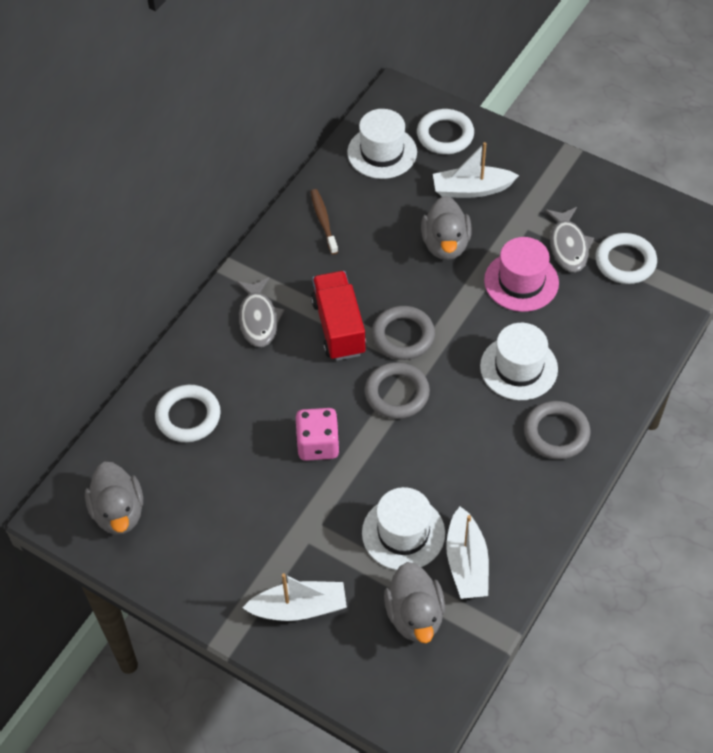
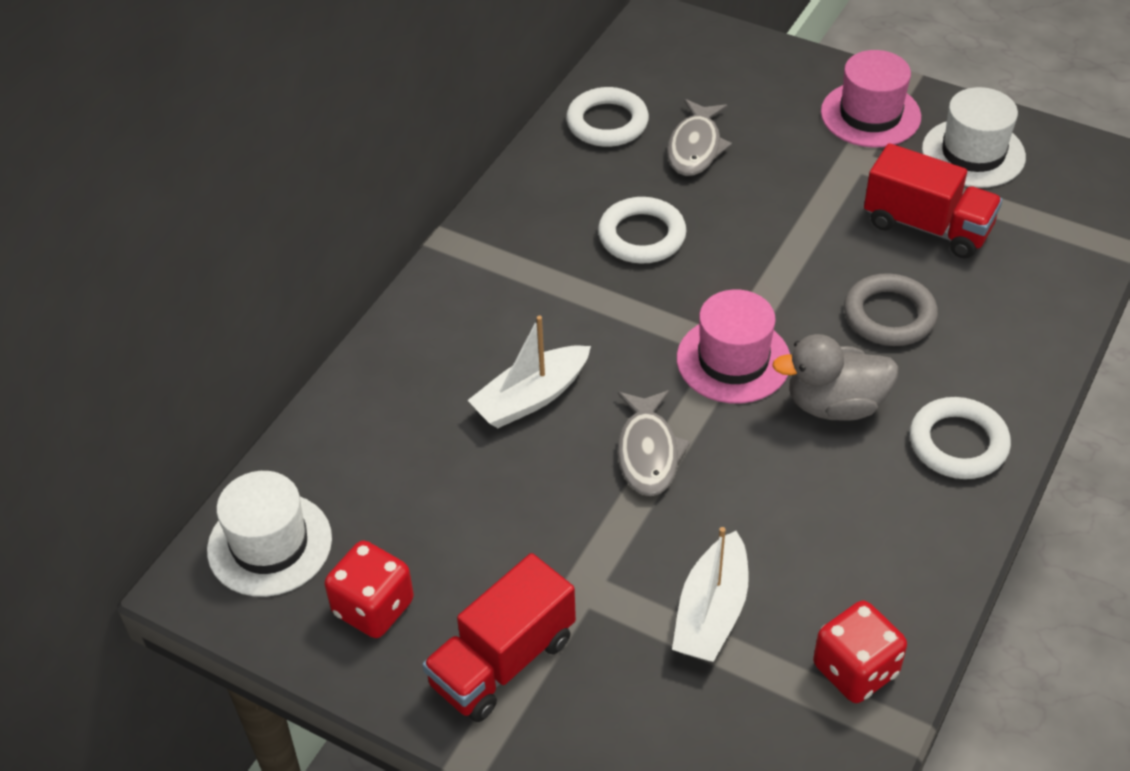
brown toothbrush: [311,189,338,255] = 1 -> none = 0
grey duck: [85,462,143,535] [384,562,445,643] [421,196,472,260] = 3 -> [772,334,899,421] = 1
grey ring: [365,362,430,419] [372,306,435,360] [524,401,591,460] = 3 -> [844,273,938,346] = 1
pink dice: [296,408,340,461] = 1 -> none = 0
pink hat: [484,237,559,312] = 1 -> [677,289,790,404] [821,50,921,148] = 2
red dice: none = 0 -> [325,541,414,638] [813,601,907,703] = 2
red truck: [311,271,367,361] = 1 -> [422,553,576,722] [864,143,1003,258] = 2
white boat: [242,573,347,621] [433,142,519,198] [446,506,489,599] = 3 -> [467,316,591,428] [672,527,749,662] = 2
white hat: [347,109,417,179] [362,487,445,570] [480,323,558,400] = 3 -> [207,471,332,597] [922,87,1026,188] = 2

